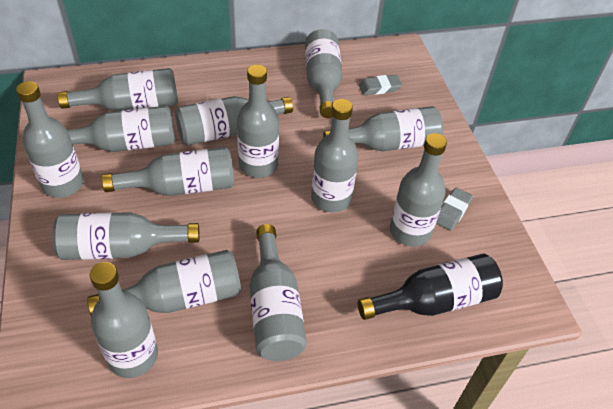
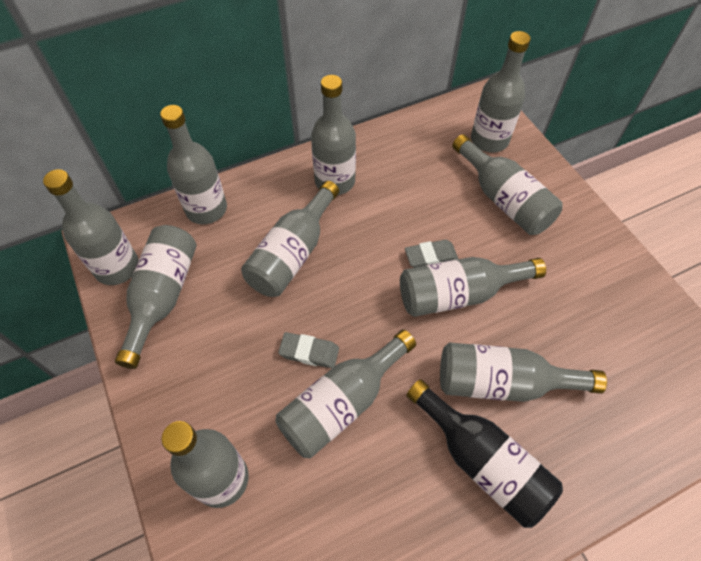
grey bottle: [16,81,84,198] [52,212,200,260] [58,68,178,111] [68,106,175,152] [87,250,241,317] [90,262,158,378] [102,147,234,196] [175,96,293,145] [237,65,279,178] [250,224,307,361] [305,29,342,118] [311,99,358,212] [323,106,443,151] [390,133,447,247] = 14 -> [43,169,139,285] [115,225,197,369] [160,105,227,224] [161,421,249,508] [241,181,339,297] [275,330,416,458] [311,75,356,195] [400,257,546,317] [440,342,607,402] [452,134,562,235] [471,31,531,153] = 11

